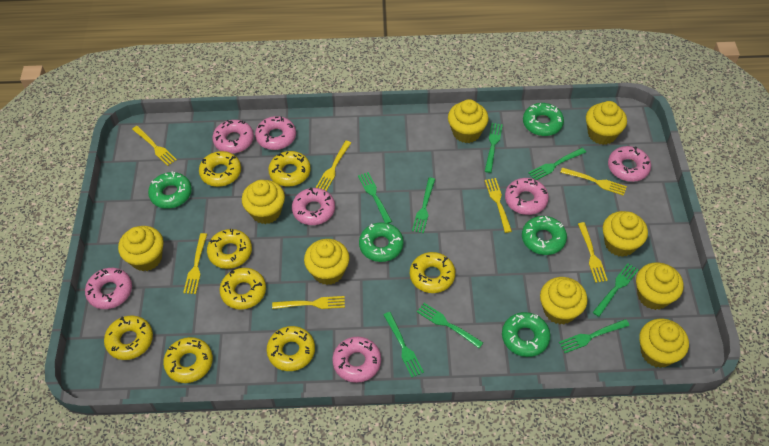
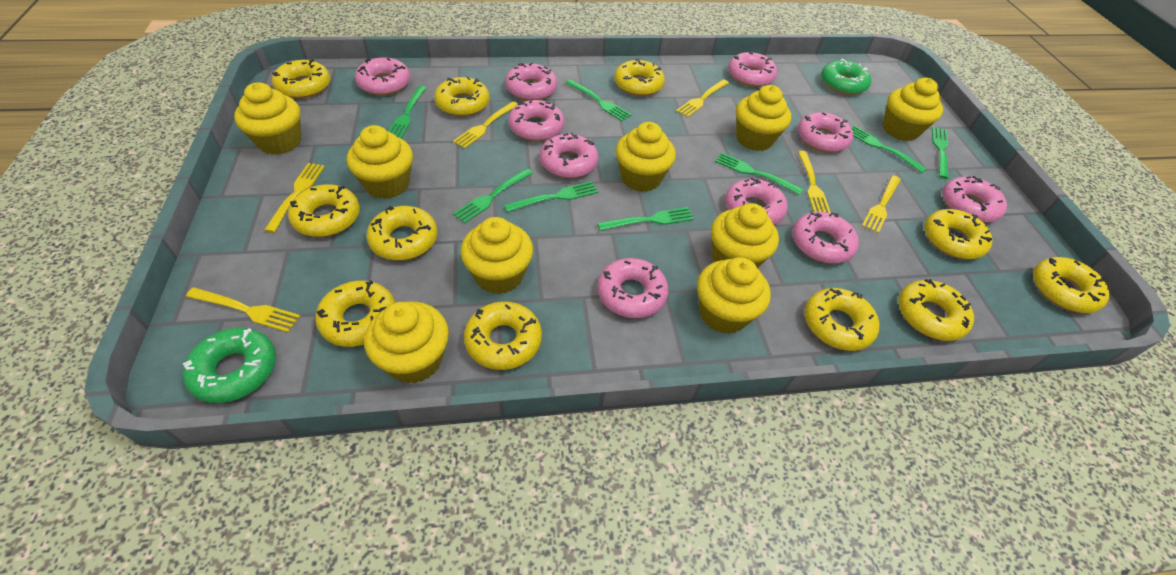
green donut: [148,171,192,209] [359,222,404,262] [502,312,550,357] [522,216,567,255] [523,103,564,136] = 5 -> [183,327,276,403] [821,59,871,95] = 2
pink donut: [85,268,132,309] [212,120,254,154] [255,116,296,150] [292,187,335,225] [332,337,381,383] [505,178,549,215] [608,146,651,182] = 7 -> [355,57,411,95] [505,63,557,101] [508,100,564,141] [540,133,599,178] [597,258,669,318] [725,177,788,225] [728,52,777,87] [792,212,859,264] [797,112,853,152] [942,176,1007,223] = 10
yellow donut: [104,315,153,360] [163,337,213,383] [199,151,241,187] [207,229,252,269] [220,268,266,310] [267,326,315,371] [268,151,311,187] [410,252,455,293] = 8 -> [272,59,330,99] [288,184,360,237] [315,280,395,347] [366,206,438,261] [434,77,490,116] [464,301,542,370] [614,58,665,96] [804,288,880,351] [898,279,974,341] [924,209,993,259] [1033,257,1110,313] = 11
yellow fork: [132,126,177,166] [183,233,207,294] [272,296,345,309] [316,141,351,191] [485,178,512,233] [560,167,627,196] [578,222,608,283] = 7 -> [186,287,300,332] [264,163,325,233] [453,101,518,148] [676,79,729,118] [798,151,831,213] [862,175,901,233] = 6

